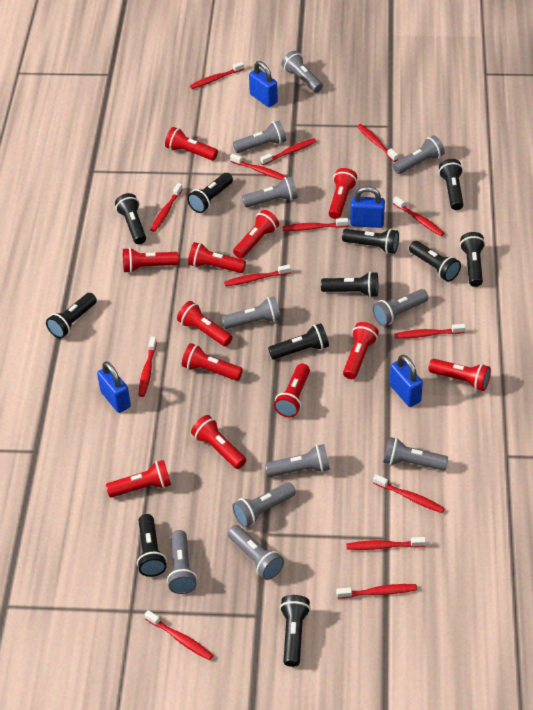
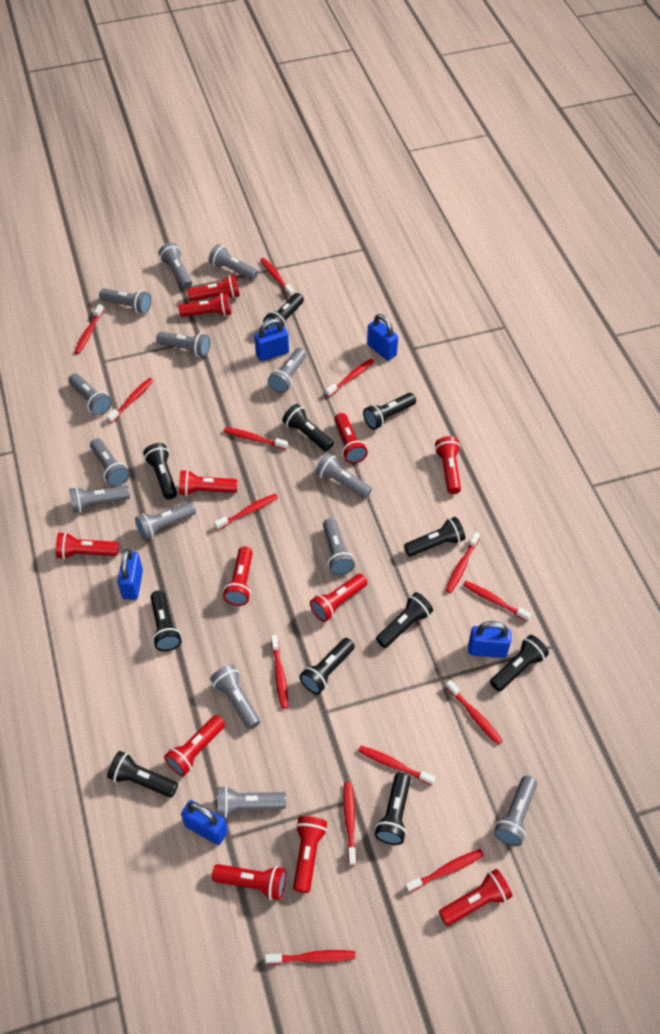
blue padlock: [97,361,131,413] [249,61,278,107] [350,186,385,228] [390,354,423,407] = 4 -> [117,549,143,600] [181,800,228,845] [254,318,289,361] [367,314,398,361] [468,621,511,658] = 5
grey flashlight: [167,530,197,594] [222,296,281,329] [228,525,284,580] [232,483,296,527] [233,121,286,153] [242,176,298,207] [265,444,330,477] [281,51,323,93] [372,289,428,326] [383,437,448,470] [393,135,445,174] = 11 -> [68,373,112,416] [69,486,130,513] [90,438,130,487] [99,288,151,314] [135,502,196,540] [156,332,210,357] [159,243,192,289] [209,244,258,280] [210,664,260,730] [217,786,286,818] [268,348,307,393] [315,453,372,499] [323,518,355,575] [494,776,537,846] = 14

